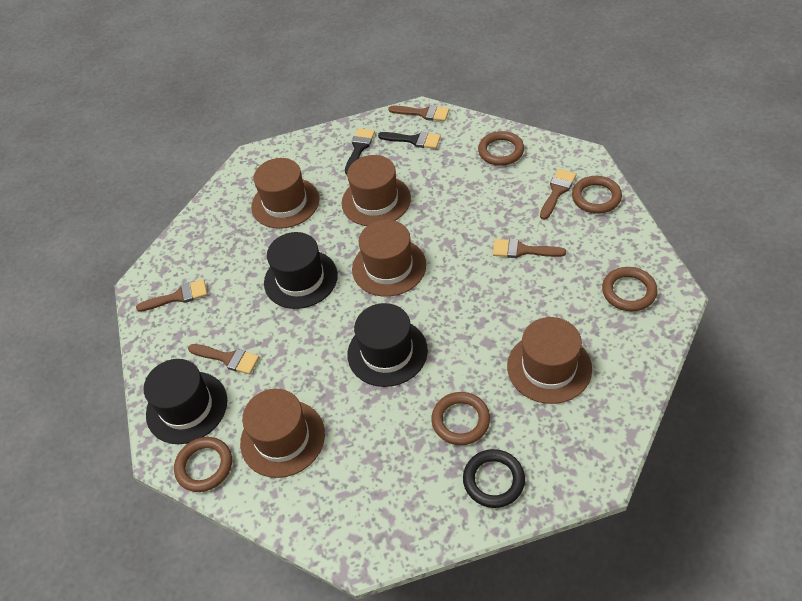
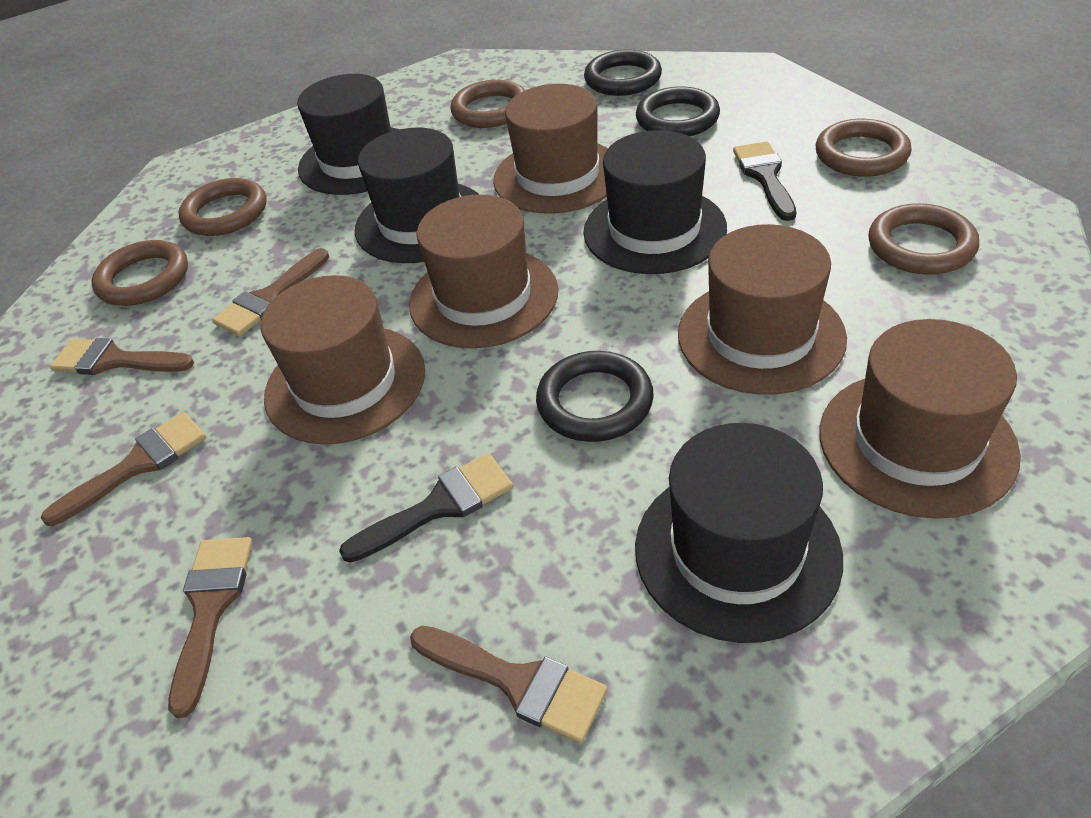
black hat: [143,359,227,444] [264,232,338,309] [347,303,428,387] = 3 -> [297,74,399,195] [355,127,479,263] [583,130,727,274] [635,423,843,643] = 4
black ring: [463,449,525,508] = 1 -> [536,351,654,442] [584,49,662,96] [636,86,720,136] = 3

